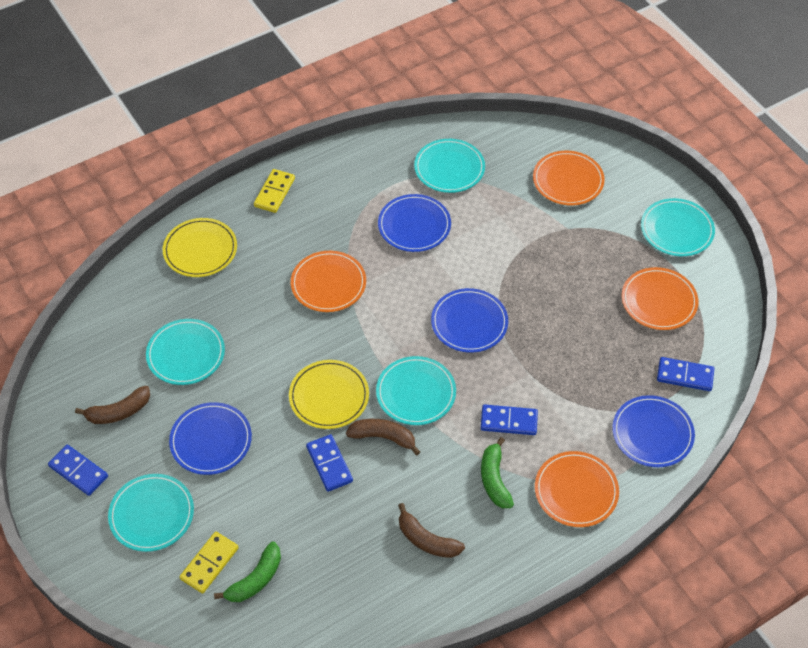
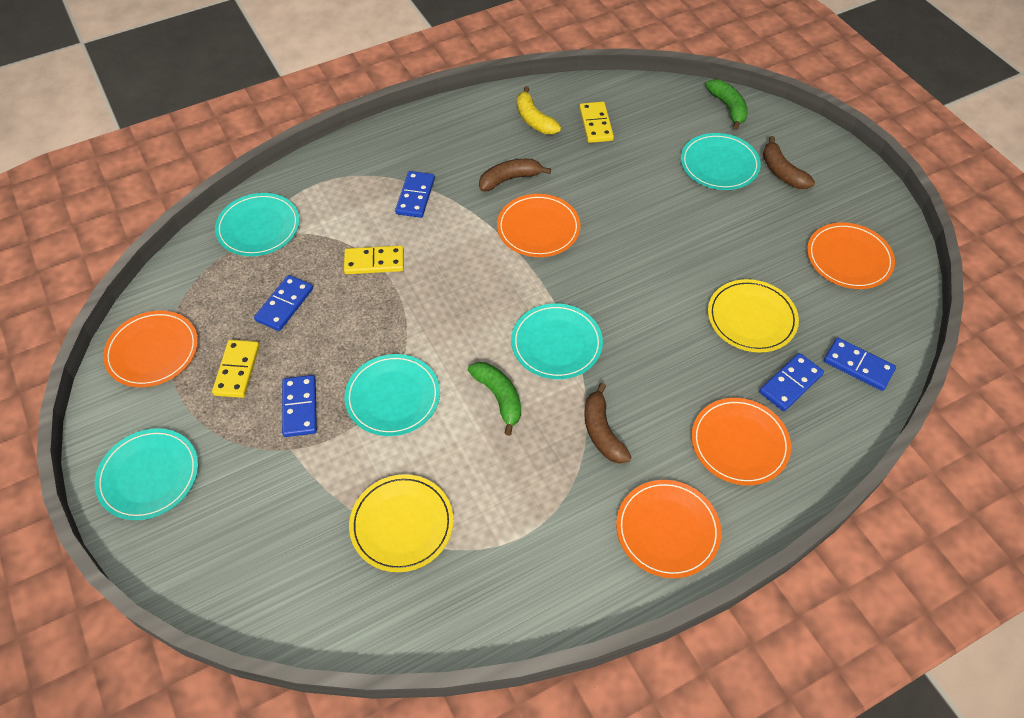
blue domino: [48,444,108,496] [306,434,353,492] [481,404,538,435] [657,357,714,391] = 4 -> [254,275,313,331] [282,375,317,437] [395,171,435,218] [759,353,824,411] [824,338,896,391] = 5
blue plate: [169,402,252,475] [378,194,451,252] [431,288,508,353] [612,395,695,467] = 4 -> none = 0
orange plate: [291,251,366,312] [533,151,605,205] [535,451,619,527] [622,267,698,330] = 4 -> [103,311,198,387] [497,194,581,257] [616,480,721,578] [692,398,791,485] [807,223,895,289] = 5
yellow banana: none = 0 -> [517,86,561,134] = 1
yellow domino: [180,532,239,594] [254,169,295,213] = 2 -> [212,340,260,398] [344,245,404,274] [579,102,614,143] = 3

